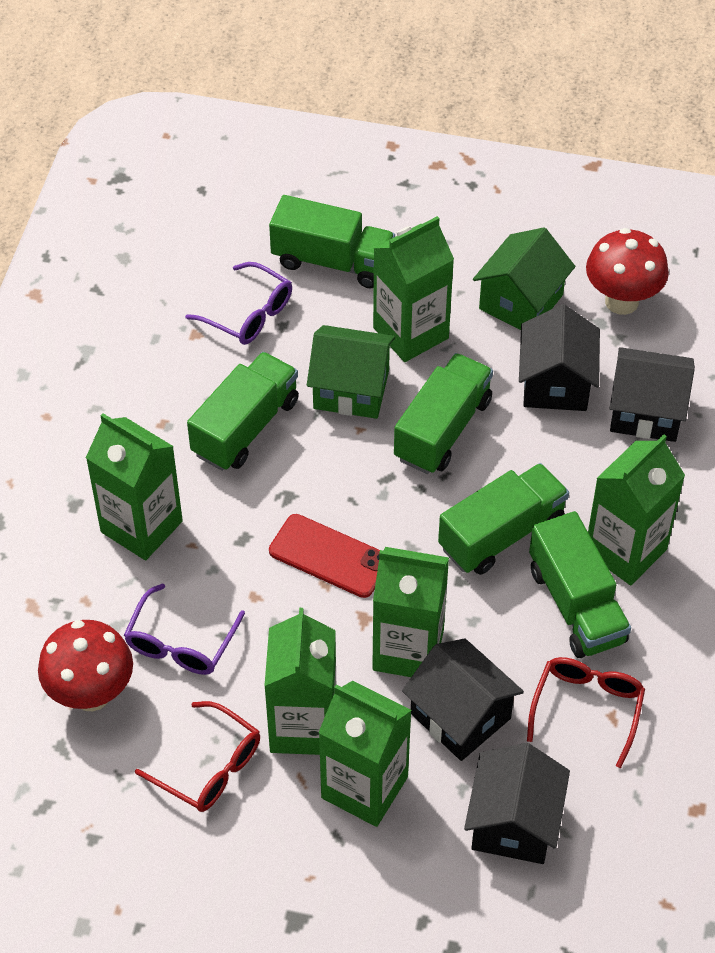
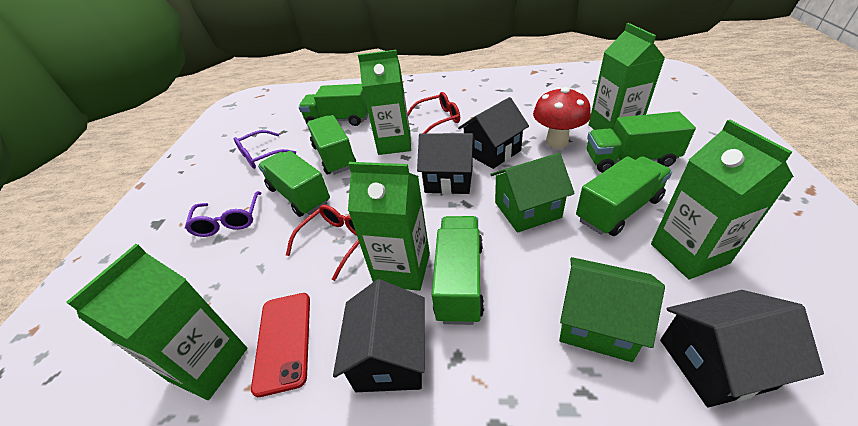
green carton: [86,413,183,560] [264,608,336,755] [318,681,412,827] [372,547,449,677] [373,216,454,362] [588,434,685,585] = 6 -> [66,244,248,400] [348,162,430,291] [358,50,411,155] [589,23,665,131] [651,120,794,279] = 5
green truck: [187,352,299,471] [269,195,395,288] [394,353,493,474] [438,463,569,575] [529,511,631,658] = 5 -> [258,151,330,217] [299,84,369,126] [307,115,356,175] [432,216,484,325] [576,156,672,236] [587,112,696,173] = 6
red mushroom: [38,620,133,711] [586,228,669,315] = 2 -> [533,87,591,148] = 1

